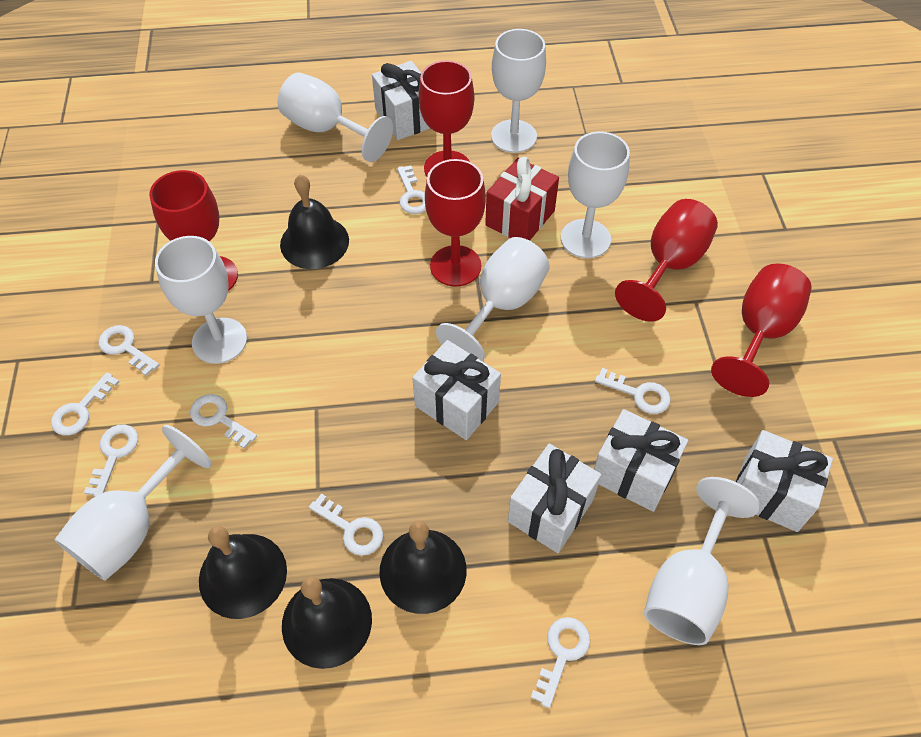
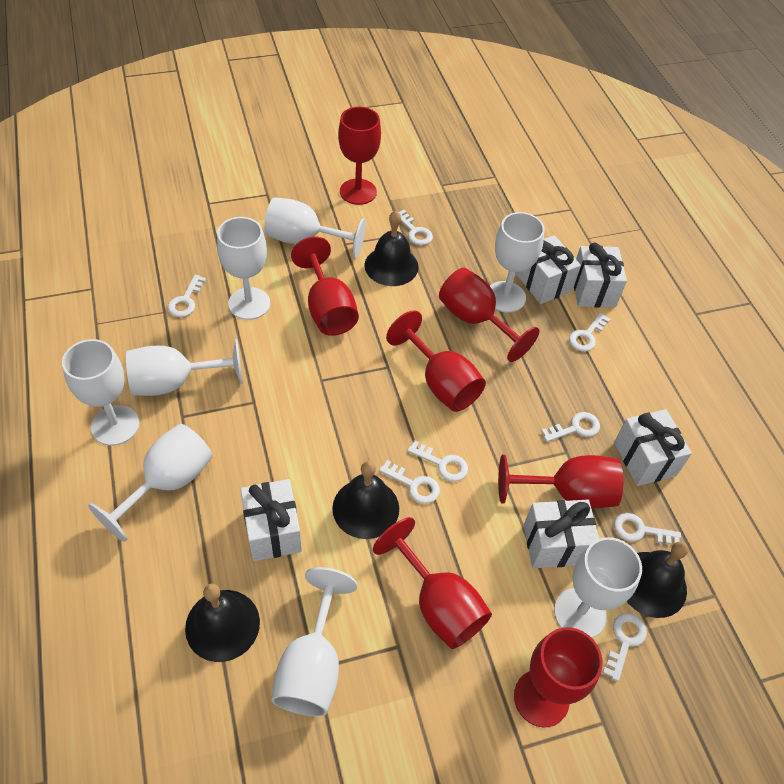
red gift: [485,157,559,241] = 1 -> none = 0
red goblet: [149,170,238,291] [418,60,474,176] [425,159,486,287] [615,199,718,321] [711,263,812,397] = 5 -> [291,236,359,336] [338,107,381,205] [373,517,492,649] [386,310,486,412] [439,268,540,362] [498,454,623,508] [514,627,602,728] = 7
white goblet: [54,425,212,581] [155,236,247,364] [278,72,393,162] [436,237,550,362] [491,29,546,153] [561,131,630,258] [644,477,760,645] = 7 -> [62,339,139,446] [88,424,213,542] [126,339,243,396] [217,217,270,320] [264,197,366,258] [271,567,358,716] [490,212,545,313] [554,537,642,638] = 8

